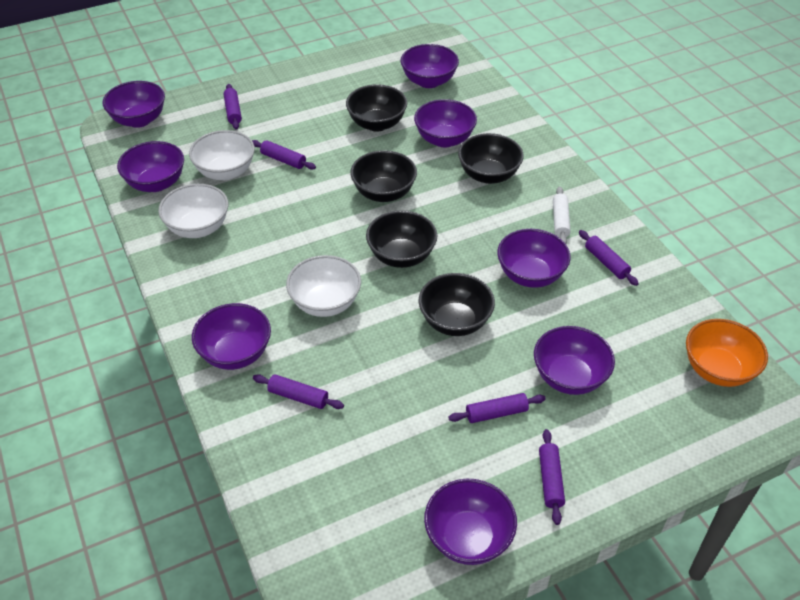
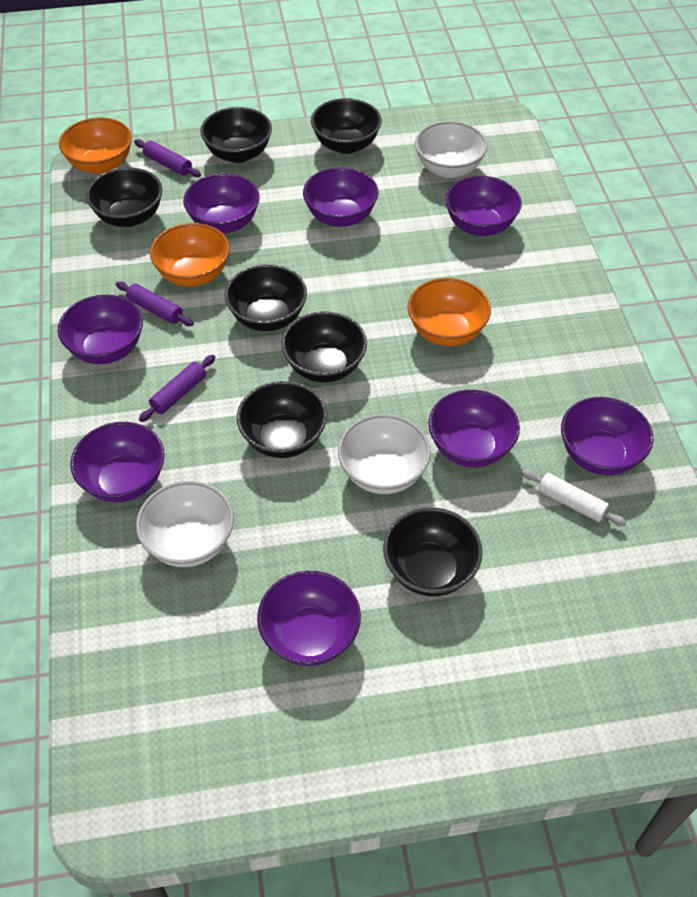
black bowl: [346,84,407,132] [350,150,417,202] [366,210,437,268] [419,273,495,336] [458,133,524,184] = 5 -> [86,167,163,227] [200,107,272,163] [225,264,307,331] [237,381,327,458] [281,311,367,383] [311,98,382,154] [383,507,483,596] = 7
orange bowl: [686,319,768,387] = 1 -> [59,117,132,174] [150,223,230,287] [408,278,491,346] = 3
purple rolling pin: [224,84,242,130] [252,140,316,170] [253,374,344,409] [448,393,546,423] [539,429,565,525] [579,230,639,286] = 6 -> [116,282,194,326] [134,139,201,177] [139,355,216,422] = 3

